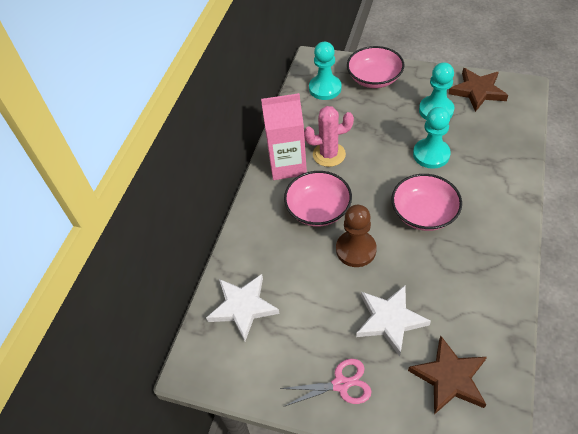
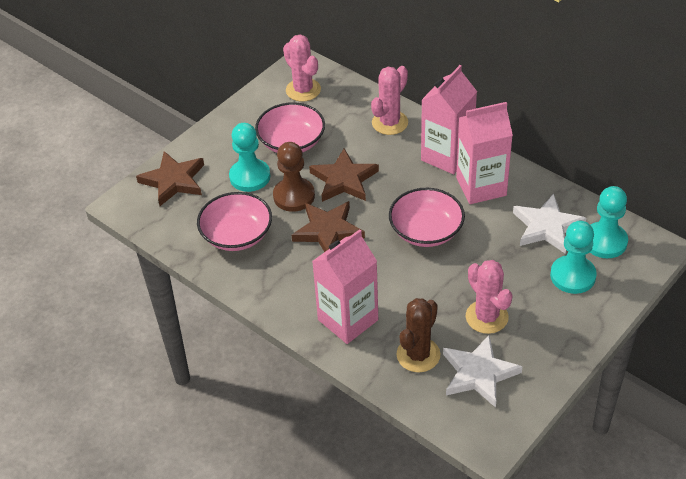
brown cactus: none = 0 -> [396,298,440,373] = 1
brown star: [408,336,487,415] [448,68,508,112] = 2 -> [136,151,204,206] [291,201,365,252] [309,148,379,202] = 3
pink cactus: [304,106,354,167] = 1 -> [283,34,321,102] [371,66,408,135] [466,260,513,334] = 3
pink carton: [261,93,307,180] = 1 -> [312,229,378,344] [421,65,477,174] [456,102,513,204] = 3
pink scissors: [280,359,372,407] = 1 -> none = 0

